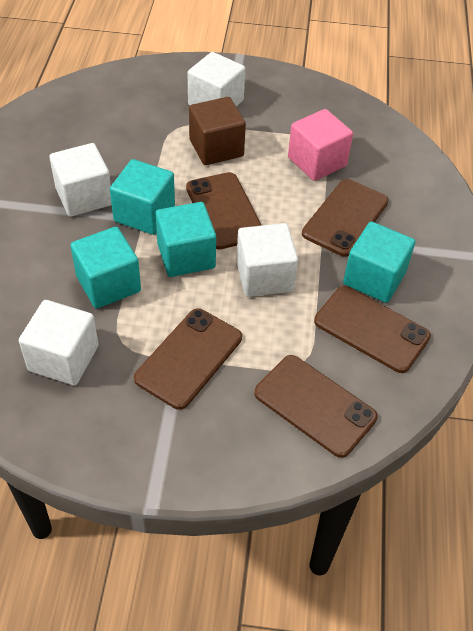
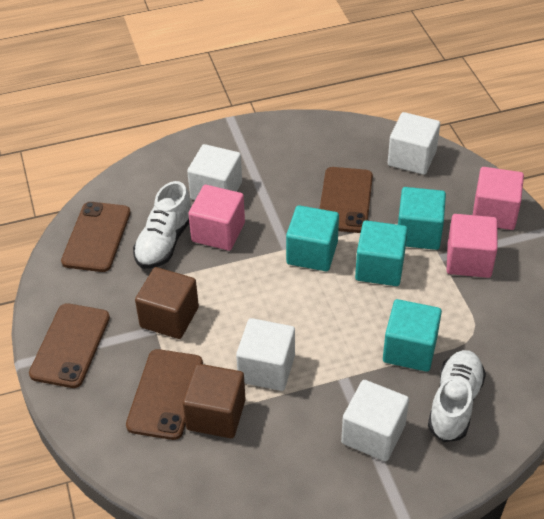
brown cube: [189,97,246,165] = 1 -> [135,267,199,339] [183,364,246,438] = 2
brown phone: [134,308,242,410] [186,172,262,249] [254,355,377,458] [302,179,389,257] [314,286,431,373] = 5 -> [29,303,110,388] [61,202,131,272] [126,349,203,440] [320,167,373,233] = 4
pink cube: [288,109,353,181] = 1 -> [188,185,245,251] [447,214,498,278] [473,167,524,230] = 3
white shoe: none = 0 -> [133,181,191,269] [428,350,486,442] = 2

